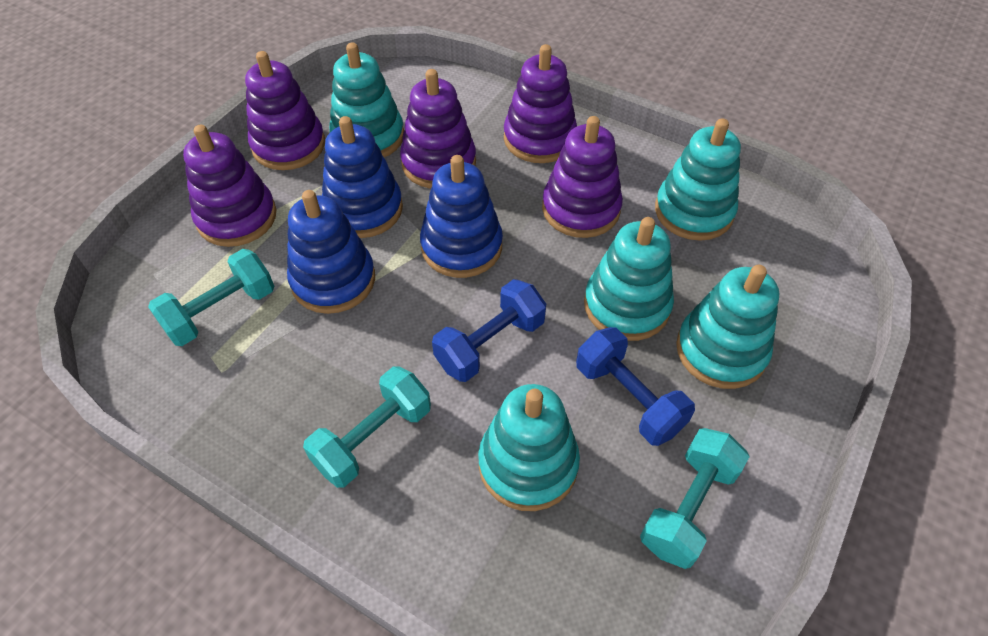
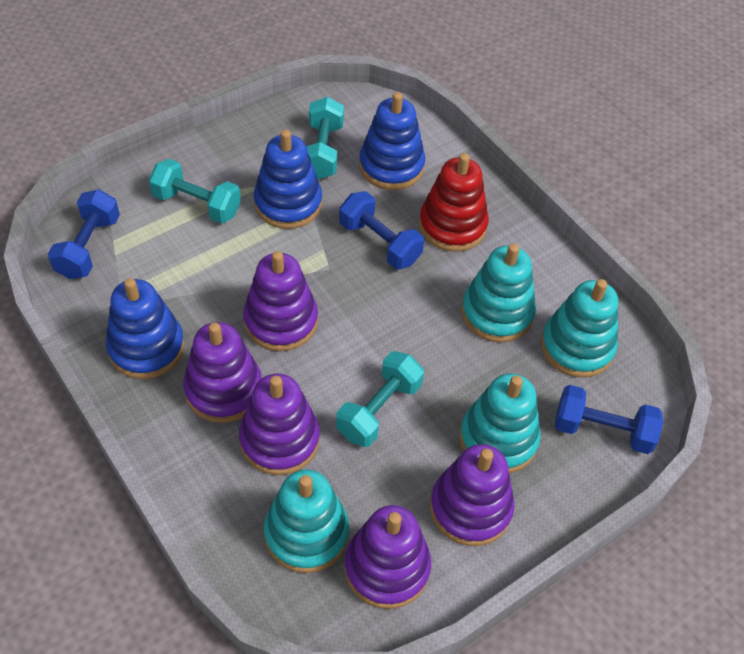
blue dumbbell: [432,279,546,382] [576,327,695,446] = 2 -> [48,189,120,279] [339,191,424,269] [555,385,663,454] = 3
red stacking toy: none = 0 -> [419,153,489,252] = 1
turquoise stacking toy: [329,42,404,157] [478,384,580,511] [584,217,674,341] [655,118,741,241] [676,265,779,389] = 5 -> [264,469,349,573] [460,373,541,473] [461,244,536,343] [541,279,618,378] = 4

